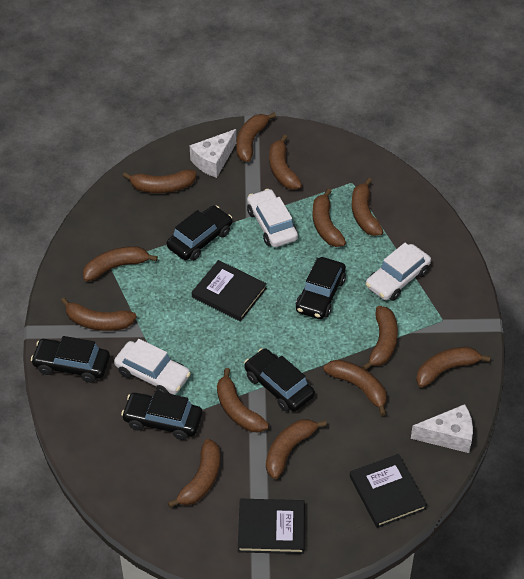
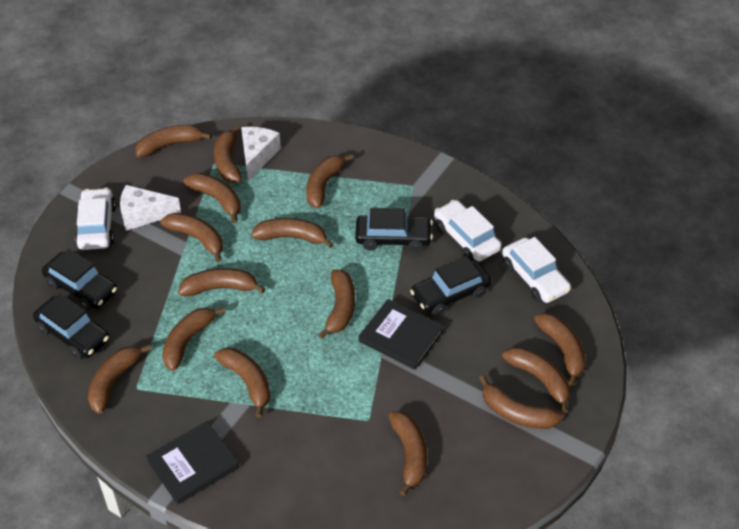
black book: [192,260,267,322] [238,499,305,554] [350,454,427,528] = 3 -> [146,421,239,504] [359,299,444,370] = 2
black car: [31,336,110,383] [121,391,202,440] [167,205,232,261] [244,348,315,412] [296,257,346,319] = 5 -> [33,294,110,359] [42,249,118,311] [355,208,433,252] [410,256,492,316] = 4
brown banana: [61,298,137,331] [83,246,158,281] [123,170,197,193] [168,439,220,508] [217,368,269,432] [236,113,276,162] [266,419,327,479] [269,135,302,190] [312,188,346,247] [323,360,387,416] [352,178,383,236] [362,306,398,370] [416,347,491,388] = 13 -> [88,344,152,414] [135,125,212,157] [160,213,223,262] [162,307,225,371] [178,268,265,296] [183,173,241,223] [214,125,242,183] [214,348,271,418] [251,218,333,248] [306,154,353,208] [318,269,355,339] [389,411,427,496] [479,375,563,429] [502,347,570,413] [534,313,586,386] = 15

